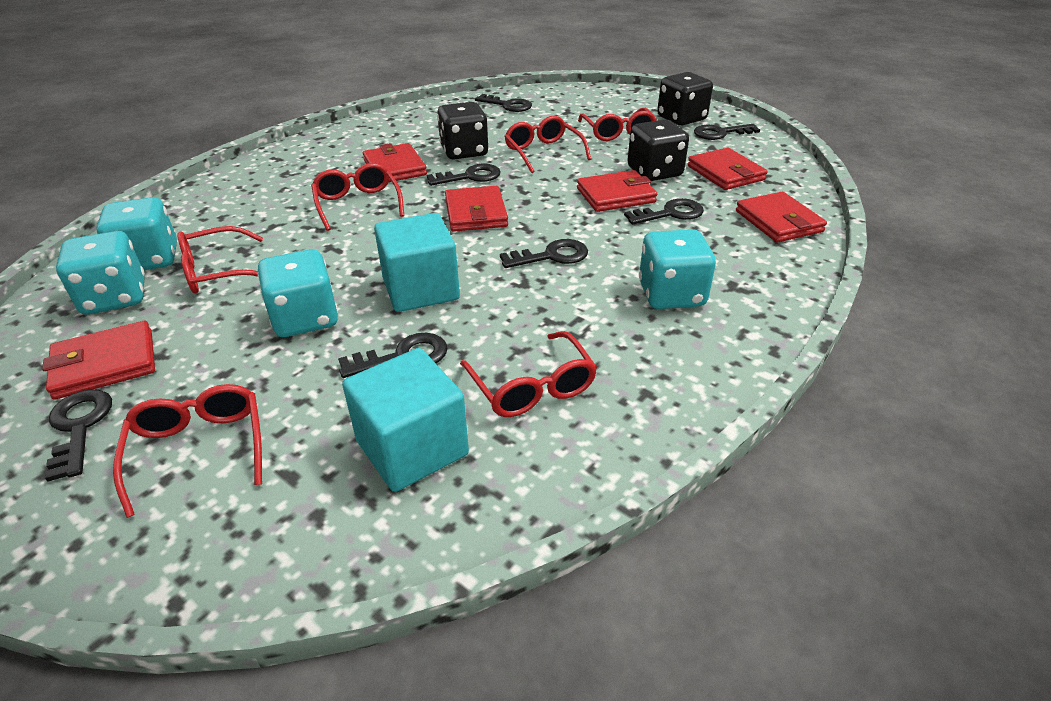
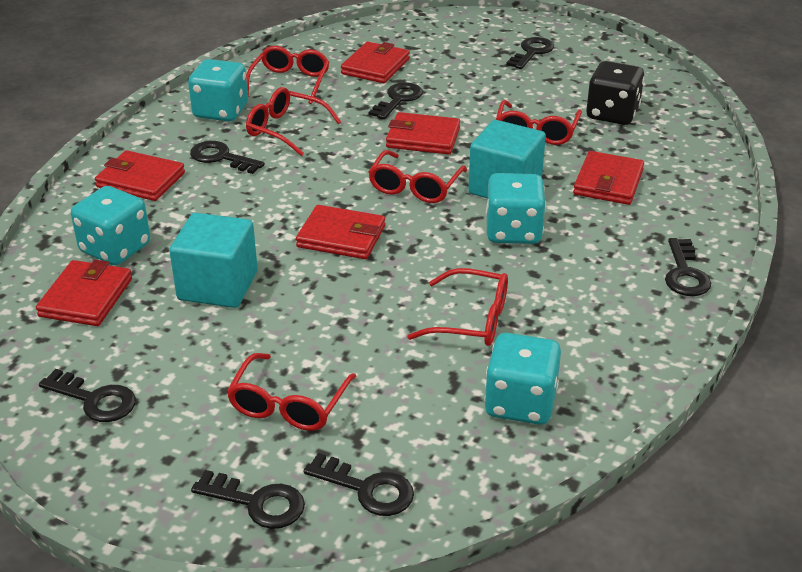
black dice: [437,102,488,159] [627,119,689,181] [657,72,713,125] = 3 -> [586,61,644,125] = 1

